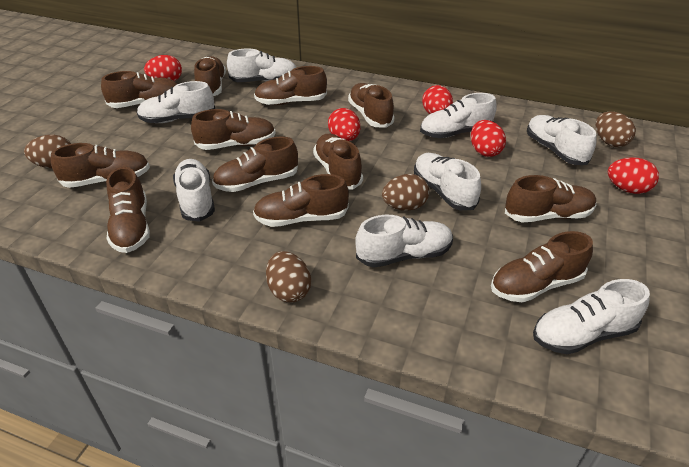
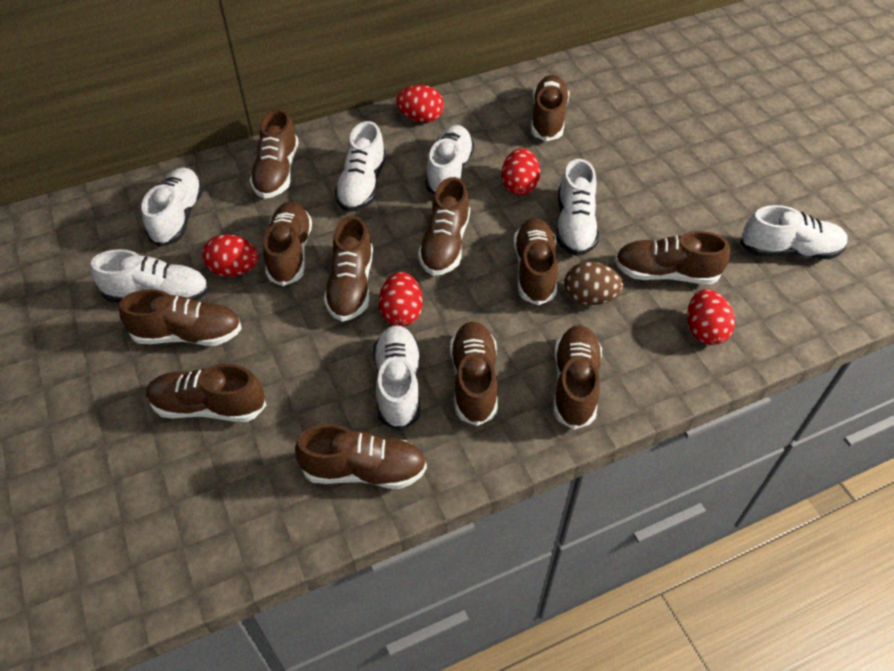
brown egg: [24,135,71,168] [266,251,311,303] [382,174,429,211] [596,111,636,147] = 4 -> [564,262,623,305] = 1
white shoe: [137,81,215,123] [173,159,215,222] [227,48,296,82] [355,215,453,267] [414,153,481,210] [420,93,497,138] [527,115,597,165] [533,279,650,354] = 8 -> [91,249,209,303] [141,167,203,247] [334,121,386,212] [373,325,420,430] [425,125,474,195] [556,159,599,256] [740,205,848,259] = 7

